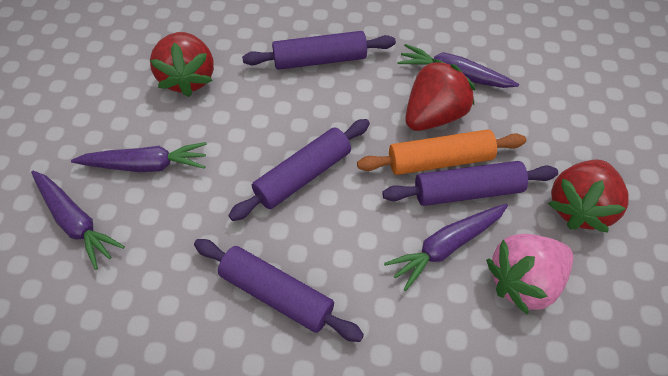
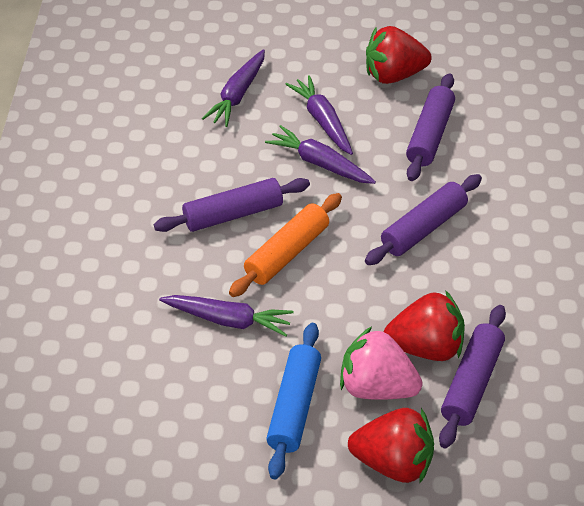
blue rolling pin: none = 0 -> [266,323,321,479] = 1

